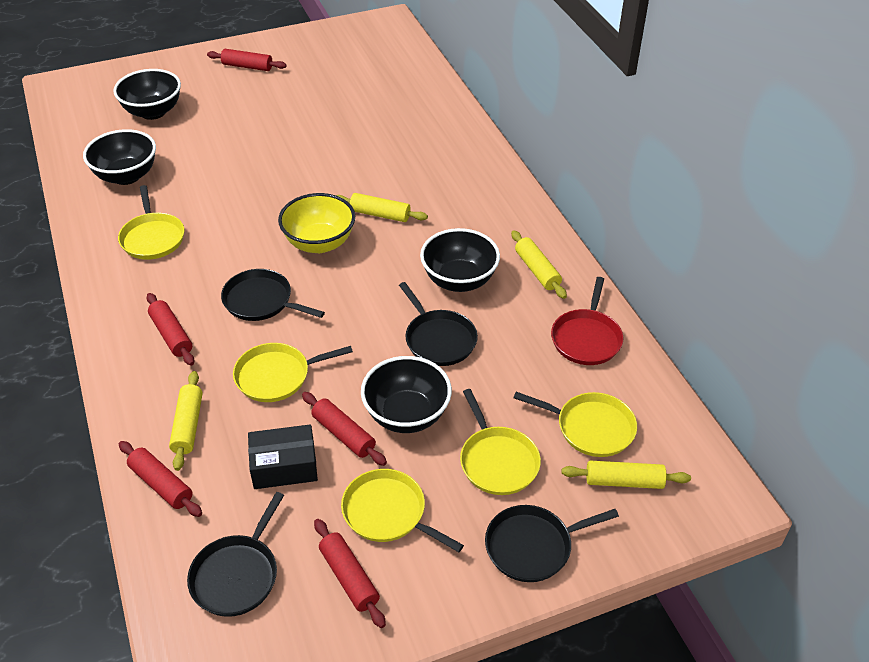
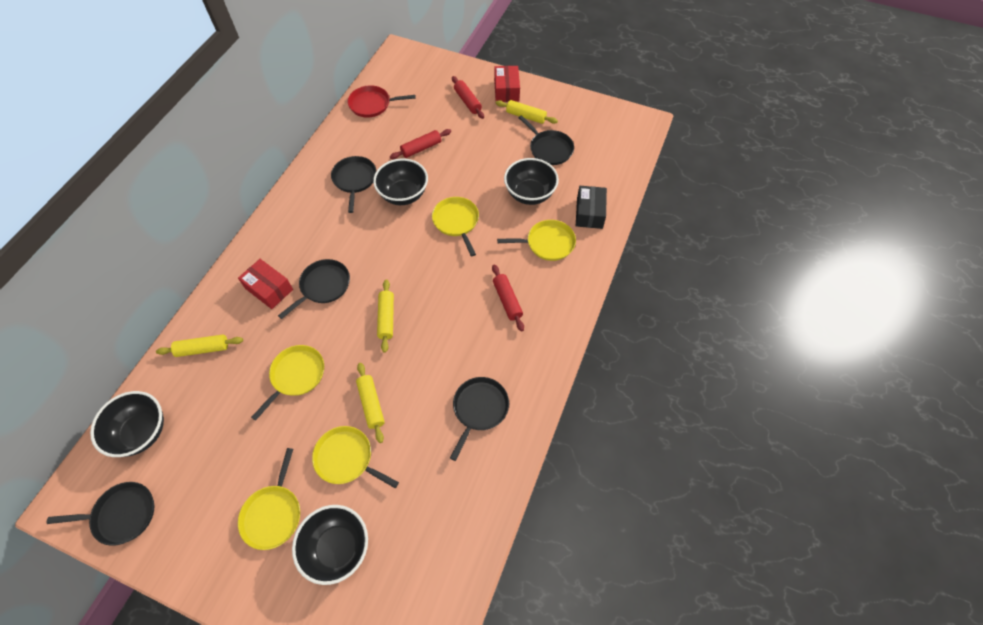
black pan: [187,492,284,617] [221,269,325,321] [399,282,478,366] [485,505,619,582] = 4 -> [47,482,154,546] [278,259,350,319] [331,156,376,213] [450,377,509,461] [519,115,574,165] = 5
red box: none = 0 -> [238,259,293,309] [494,66,520,102] = 2
red rolling pin: [119,441,202,517] [147,293,194,366] [207,49,287,71] [302,392,387,466] [314,519,386,628] = 5 -> [390,129,451,159] [452,76,484,119] [492,264,524,332] = 3
yellow bowl: [278,193,355,253] = 1 -> none = 0

